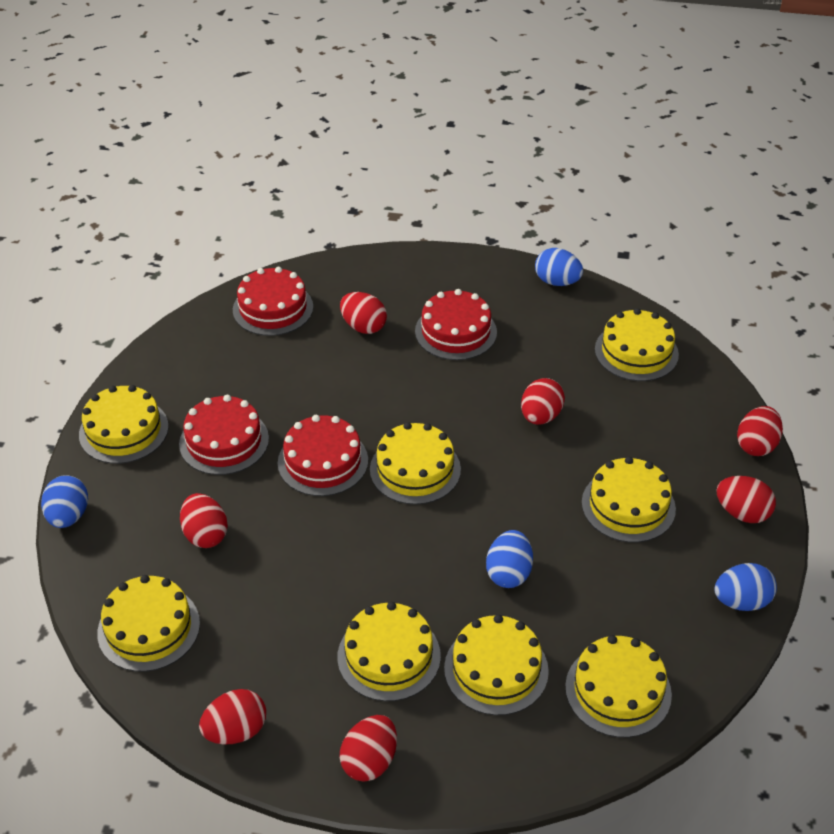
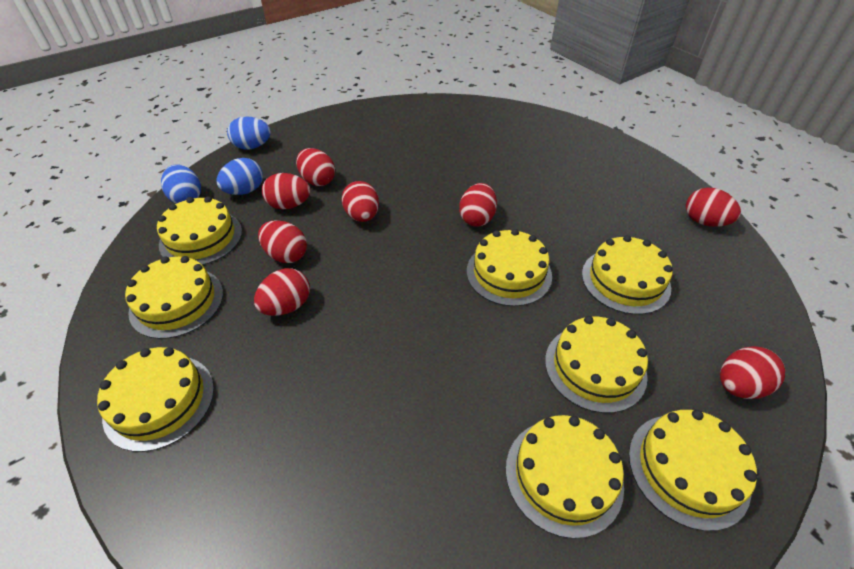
blue egg: [41,475,88,528] [486,530,533,588] [535,248,583,286] [714,563,777,611] = 4 -> [161,164,201,204] [217,158,263,195] [227,116,271,150] = 3
red cake: [179,395,269,475] [233,267,313,336] [278,415,368,496] [415,289,497,360] = 4 -> none = 0
red egg: [180,493,228,548] [199,689,266,744] [340,292,387,334] [340,715,397,782] [521,378,565,425] [716,476,776,523] [737,406,783,456] = 7 -> [254,268,310,316] [258,220,307,263] [262,173,310,209] [296,148,335,186] [342,181,379,222] [459,183,497,227] [686,188,741,227] [720,346,785,399] = 8

